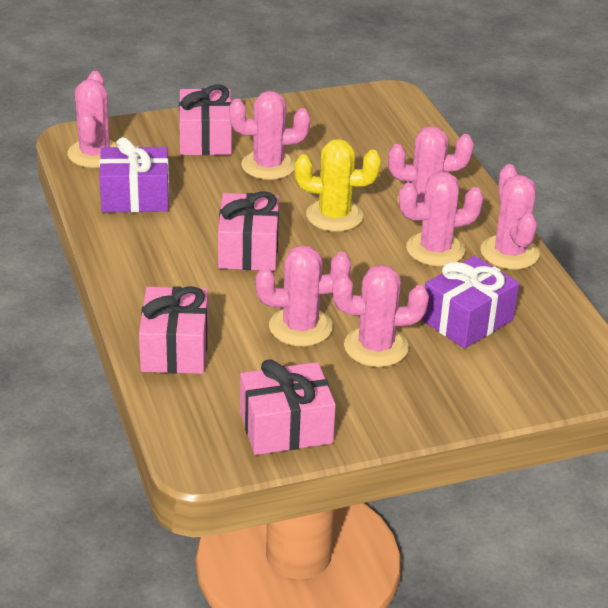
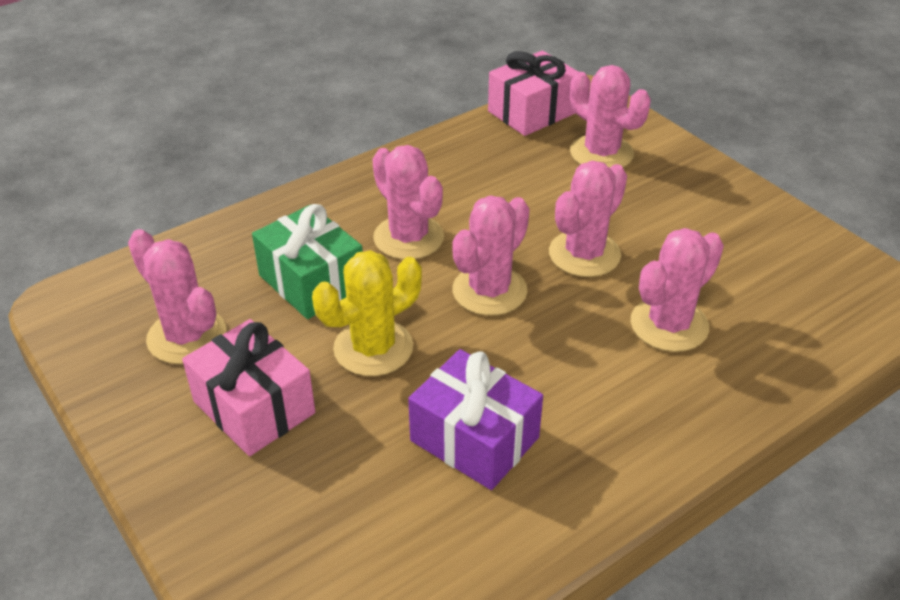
green gift: none = 0 -> [252,204,363,319] = 1
pink cactus: [67,71,117,168] [229,91,310,180] [255,245,351,346] [333,265,429,367] [388,126,474,203] [399,172,484,266] [480,164,540,269] = 7 -> [128,229,226,364] [372,145,444,260] [452,195,530,316] [549,161,627,277] [570,65,651,168] [631,228,724,352] = 6
pink gift: [139,286,209,374] [179,84,232,155] [218,191,279,271] [240,360,336,455] = 4 -> [182,319,315,456] [488,51,578,136] = 2
purple gift: [99,137,169,212] [421,256,519,349] = 2 -> [408,349,543,490] = 1

